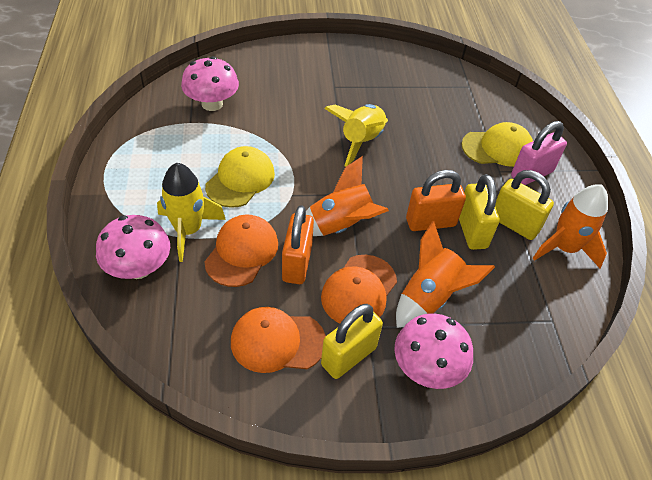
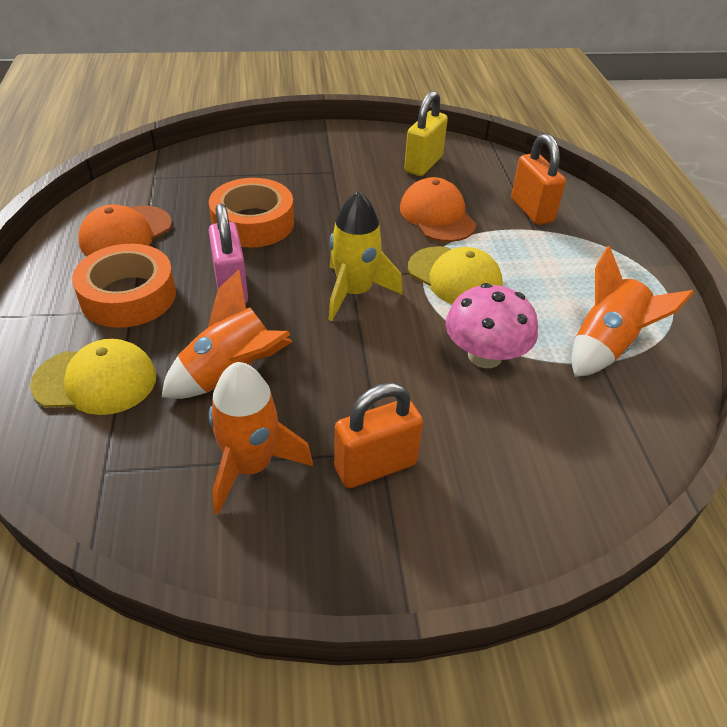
orange cap: [205,214,278,287] [231,307,326,373] [321,255,397,323] = 3 -> [78,204,172,256] [400,177,476,242] = 2
orange tape: none = 0 -> [72,244,176,328] [209,178,294,248] = 2
pink mushroom: [96,215,170,279] [181,56,239,111] [394,313,473,389] = 3 -> [446,283,538,368] = 1
yellow padlock: [321,304,383,379] [459,174,500,250] [495,170,554,240] = 3 -> [404,91,448,176] = 1
yellow rocket: [157,163,226,262] [324,104,388,166] = 2 -> [328,191,403,321] = 1

